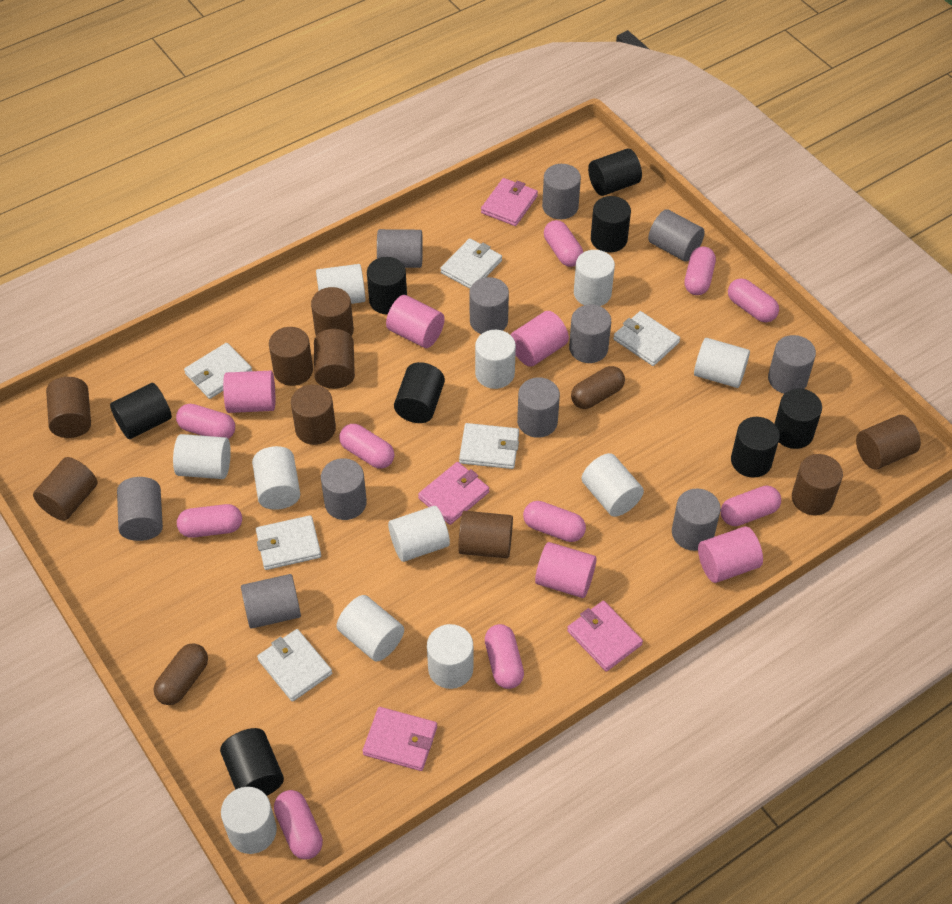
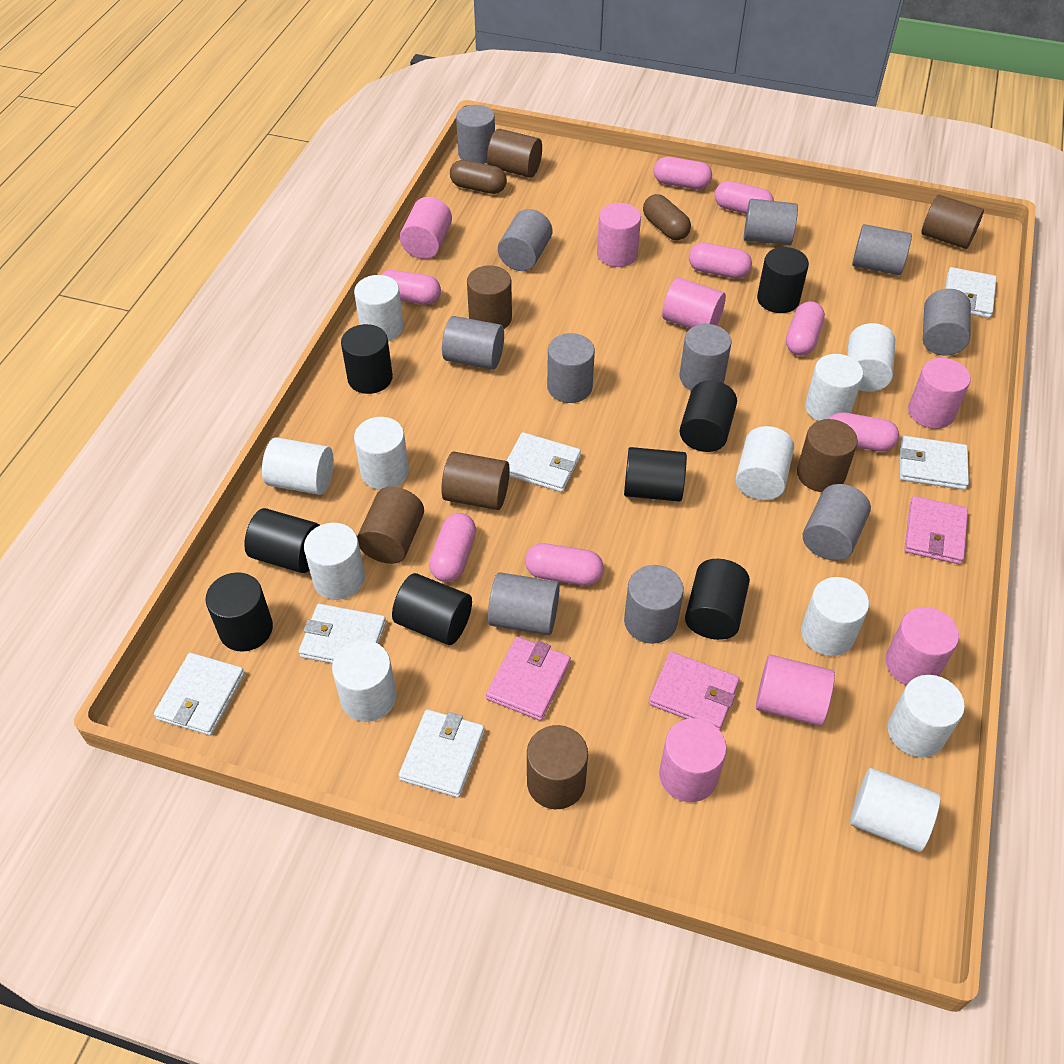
brown cylinder: [33,457,98,521] [46,377,91,438] [269,327,313,386] [291,385,336,445] [311,287,354,336] [314,329,355,389] [458,511,513,558] [792,454,843,516] [856,415,921,469] = 9 -> [357,487,424,564] [441,451,510,510] [467,265,512,329] [487,129,542,178] [527,725,588,809] [797,419,858,492] [921,195,984,249] = 7
pink capsule: [176,404,235,439] [177,504,242,538] [274,790,323,860] [339,424,395,469] [485,624,524,689] [523,501,586,542] [544,220,583,267] [685,246,716,295] [721,486,781,526] [728,278,779,323] = 10 -> [381,270,441,305] [429,513,476,582] [525,543,604,586] [654,157,712,189] [689,243,752,279] [715,181,774,214] [786,301,825,356] [829,412,899,452] = 8
pink cylinder: [223,371,275,413] [386,295,445,348] [510,311,569,367] [535,542,596,598] [698,526,763,583] = 5 -> [400,197,452,259] [597,203,641,267] [659,718,727,802] [662,277,726,329] [756,655,835,726] [886,607,959,685] [908,358,971,429] = 7
pink wallet: [362,707,437,771] [418,462,489,525] [481,178,538,226] [567,601,643,672] = 4 -> [486,637,571,721] [649,652,740,730] [904,496,968,564] = 3

